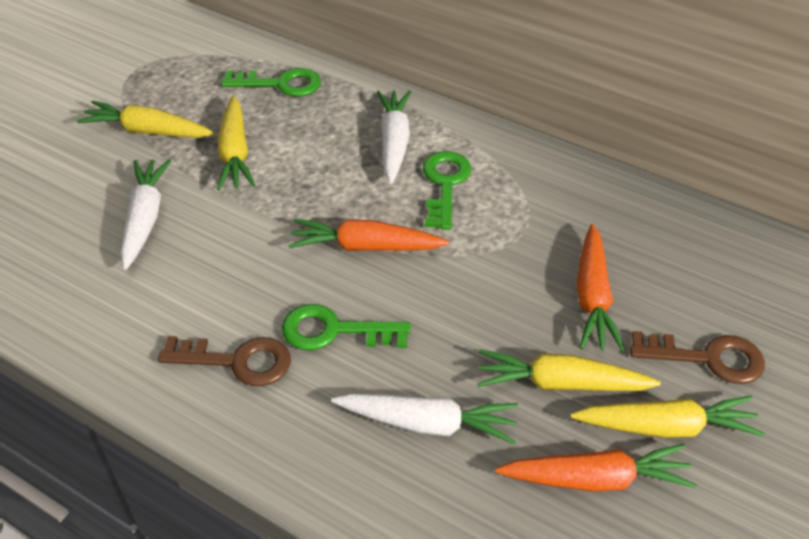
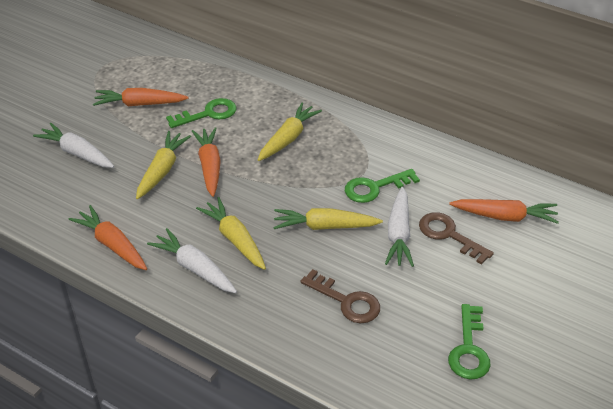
orange carrot: [288,219,449,251] [495,444,697,492] [577,224,625,352] = 3 -> [69,205,147,270] [93,88,188,106] [192,127,221,197] [449,199,559,224] = 4

